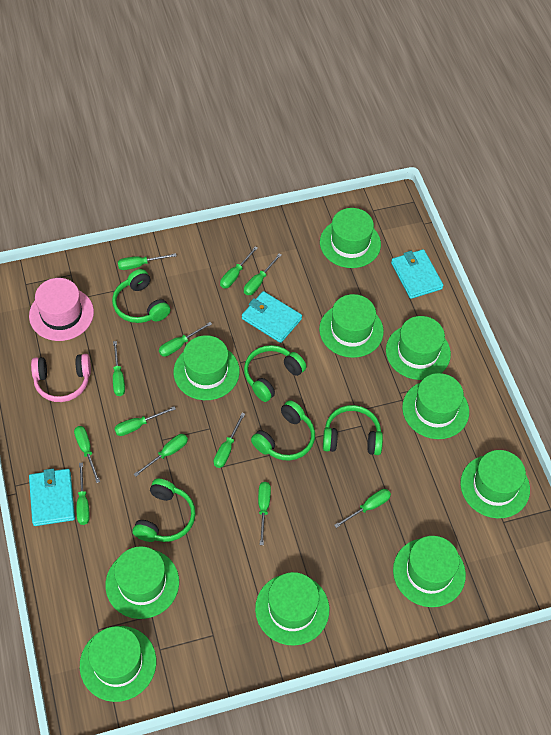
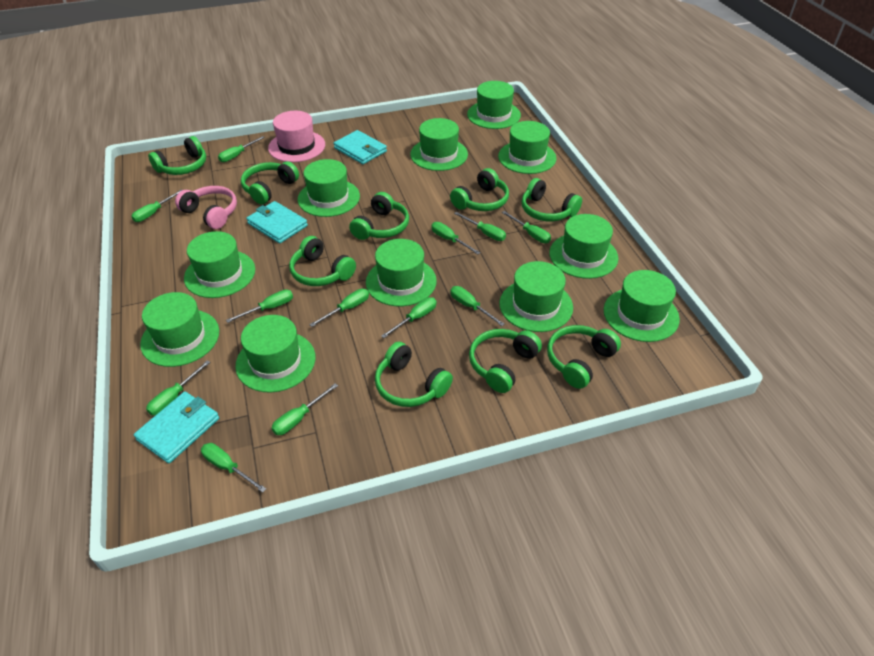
green hat: [80,626,156,702] [105,546,179,619] [174,335,240,400] [255,572,329,646] [319,294,384,358] [320,208,381,268] [386,316,451,380] [393,536,466,607] [402,373,469,439] [460,450,530,518] = 10 -> [140,292,219,367] [184,231,255,298] [235,315,316,393] [298,159,360,217] [366,239,437,306] [410,118,468,171] [467,81,521,129] [498,121,556,174] [499,261,573,332] [549,214,618,279] [603,270,680,342] = 11
green headphones: [112,269,170,323] [133,479,195,542] [244,345,306,402] [251,400,315,461] [323,405,383,455] = 5 -> [148,136,206,175] [241,161,299,204] [289,236,356,286] [349,192,409,240] [375,342,453,407] [450,168,509,211] [469,329,542,393] [521,178,582,221] [547,325,621,389] = 9

